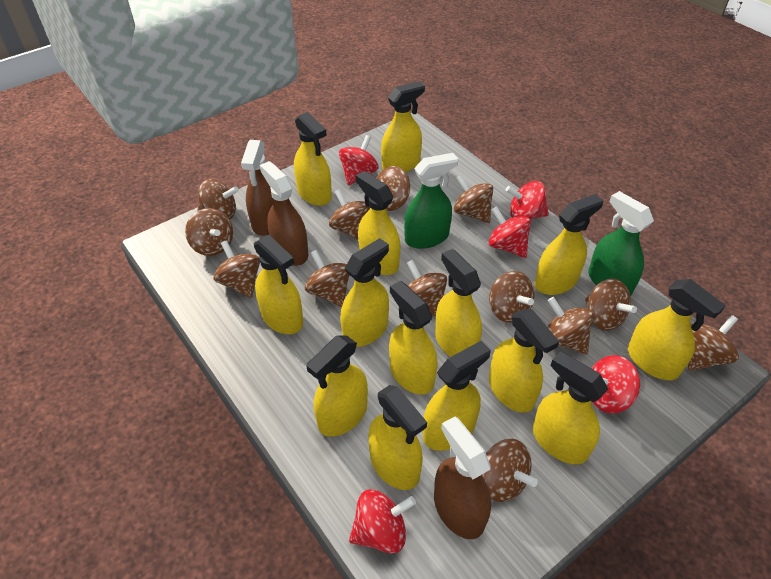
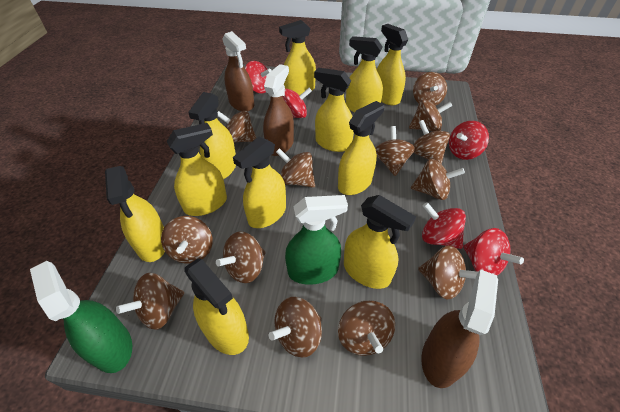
yellow spray bottle: [254,235,303,334] [294,112,332,206] [306,336,368,437] [340,238,389,347] [356,171,400,275] [368,385,427,490] [381,81,425,172] [389,281,438,395] [423,341,491,451] [435,249,482,357] [489,309,559,413] [533,351,608,464] [535,194,604,295] [628,279,726,380] = 14 -> [105,166,165,262] [166,123,227,216] [184,258,249,355] [188,92,236,179] [233,137,286,228] [279,20,316,96] [314,68,354,152] [338,101,384,195] [344,195,416,289] [346,36,383,113] [377,24,408,105] = 11

